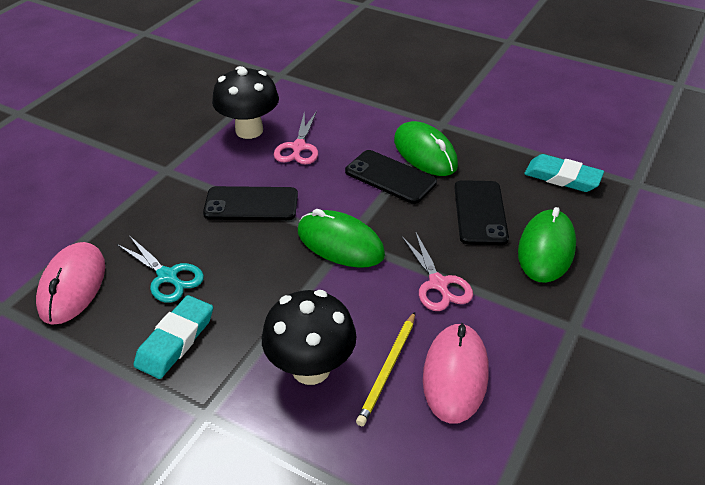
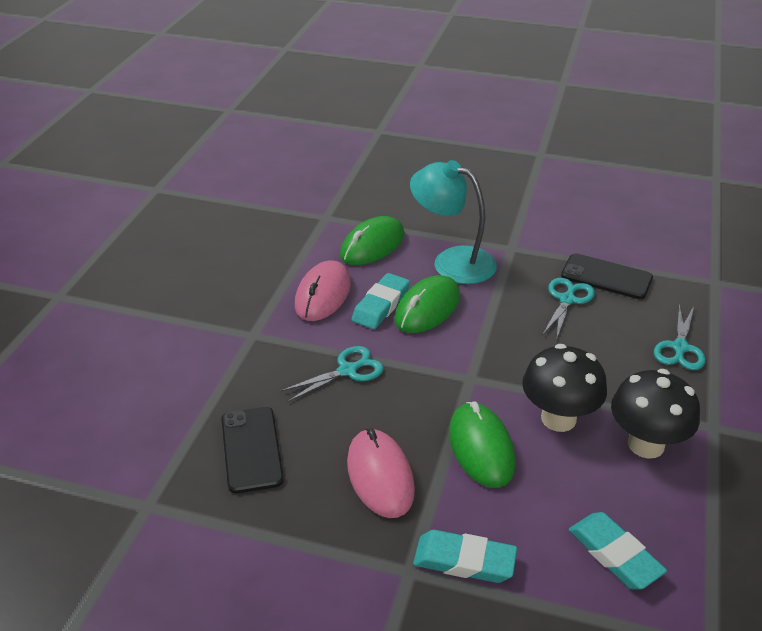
black phone: [203,186,298,220] [345,150,437,204] [454,180,509,245] = 3 -> [221,407,284,494] [561,254,653,299] = 2
pink scissors: [274,111,318,165] [401,231,473,311] = 2 -> none = 0
turquoise eraser: [134,295,213,379] [524,154,604,192] = 2 -> [351,273,410,329] [413,530,517,583] [569,512,667,589] = 3
turquoise lamp: none = 0 -> [410,160,497,284] = 1
turquoise scissors: [116,236,204,303] = 1 -> [280,346,384,402] [542,278,595,340] [654,304,706,370] = 3
yellow pencil: [356,312,415,426] = 1 -> none = 0

